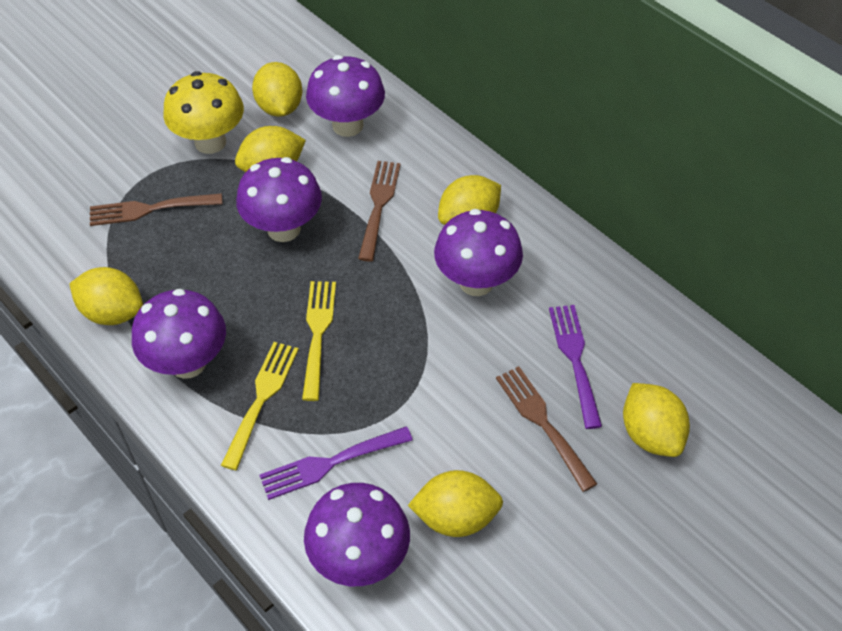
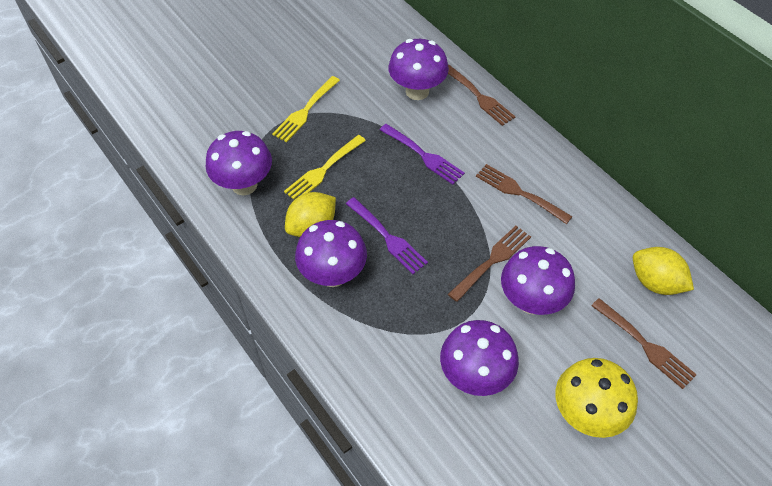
brown fork: [90,193,223,226] [358,161,401,262] [496,366,597,492] = 3 -> [448,65,516,126] [448,226,531,302] [476,164,573,224] [591,298,697,389] = 4
yellow lemon: [69,267,143,325] [235,126,306,172] [252,62,302,117] [408,470,503,537] [438,175,501,225] [623,383,690,457] = 6 -> [285,192,336,237] [633,247,694,295] = 2

